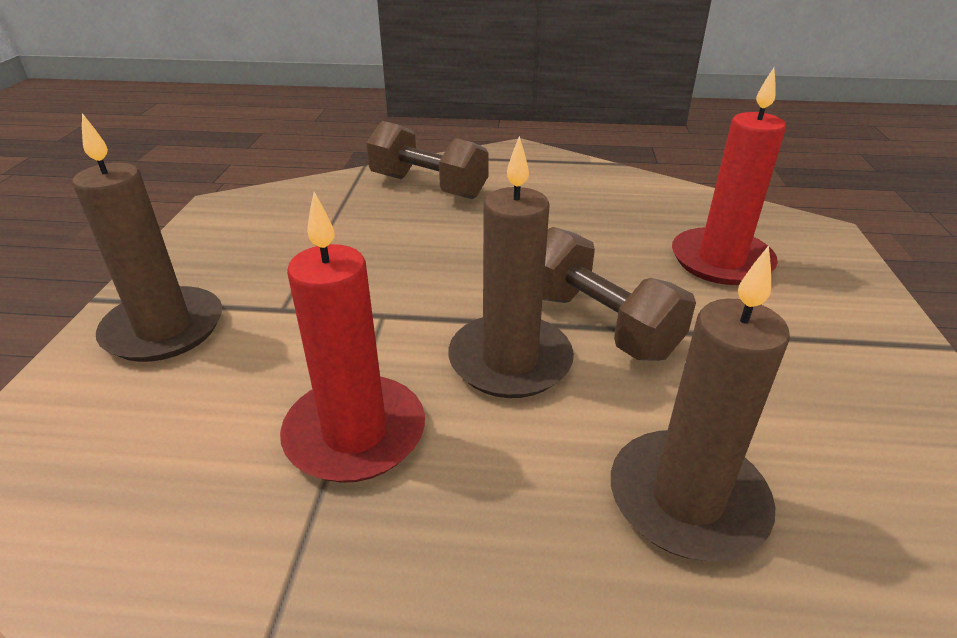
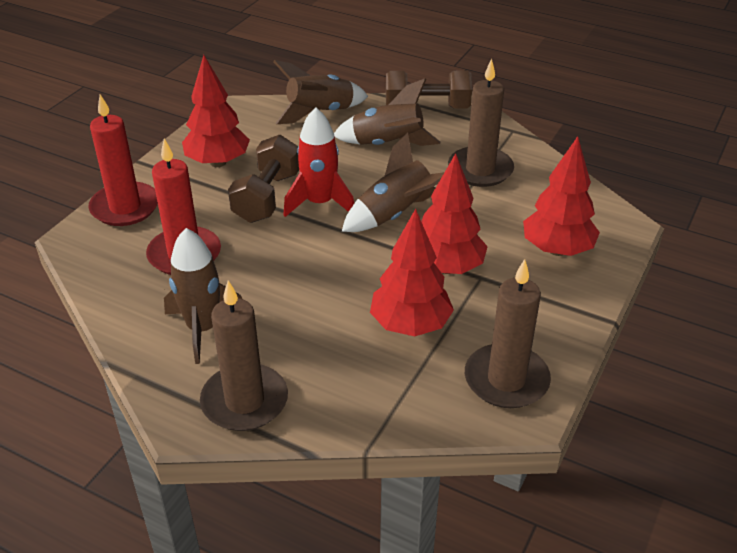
brown rocket: none = 0 -> [164,228,242,364] [274,60,368,124] [334,79,440,146] [342,133,444,232] = 4
red rocket: none = 0 -> [283,107,354,217] = 1
red tree: none = 0 -> [182,55,250,167] [370,209,454,337] [421,153,488,274] [523,136,600,256] = 4

